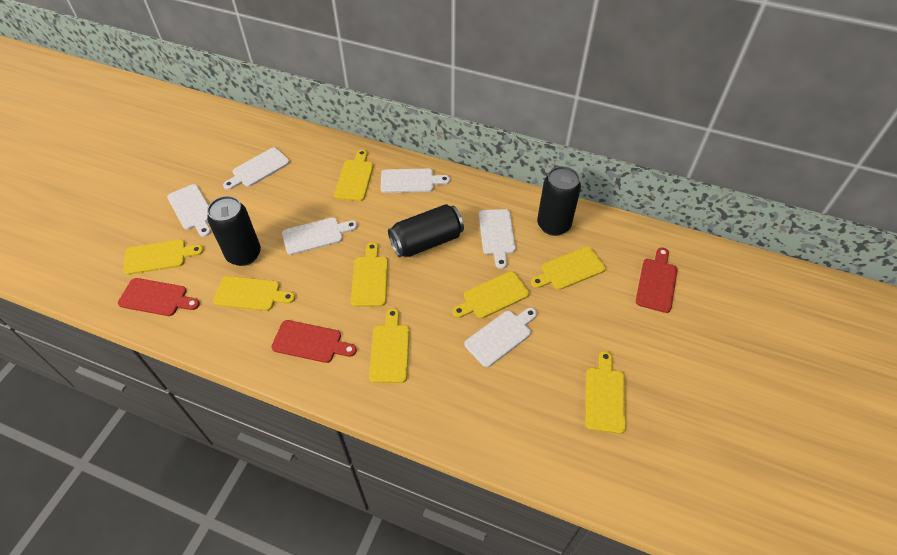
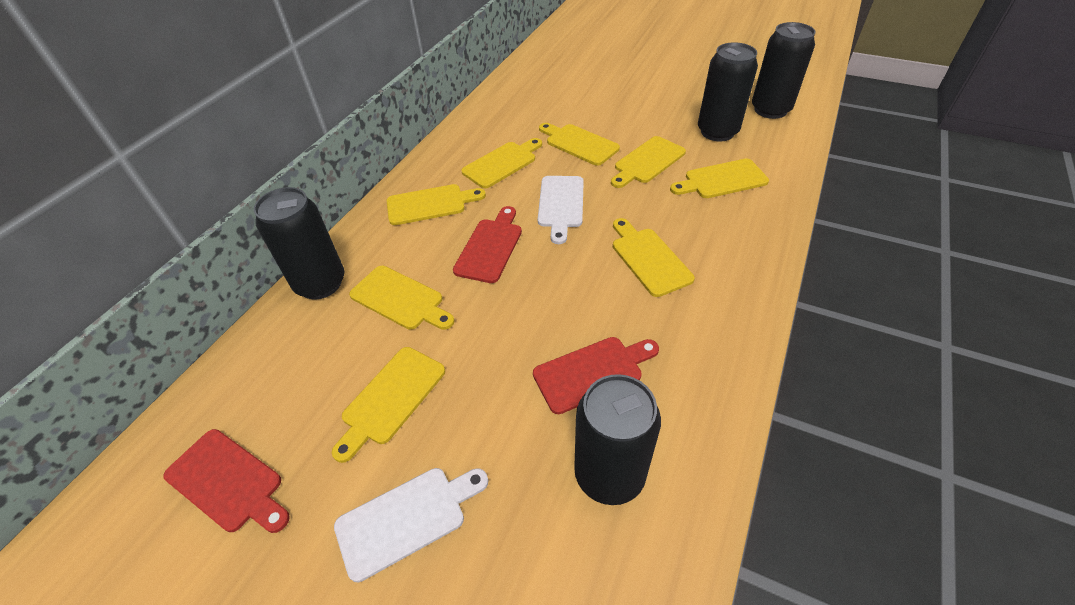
black can: [207,196,261,266] [388,204,464,257] [537,166,581,236] = 3 -> [254,187,344,300] [574,374,661,505] [698,42,758,141] [752,22,816,119] = 4
white cutting board: [167,184,211,237] [223,148,290,190] [282,217,358,255] [381,169,450,193] [464,308,537,367] [479,209,516,269] = 6 -> [334,468,489,582] [538,176,584,244] = 2

